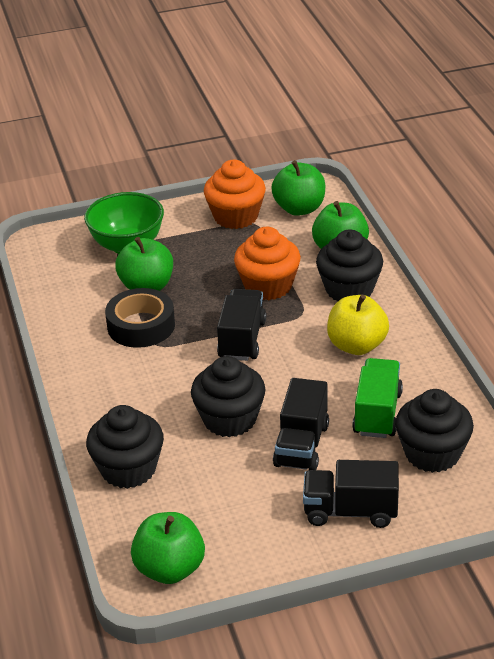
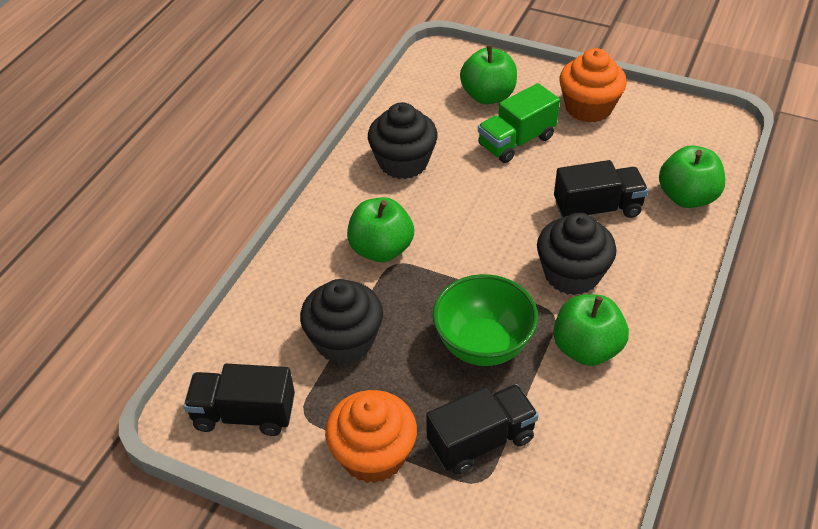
black cupcake: [86,405,164,489] [191,356,266,437] [316,230,383,301] [395,389,474,473] = 4 -> [300,279,383,364] [368,102,438,179] [537,213,617,295] = 3
black tape: [105,288,175,348] = 1 -> none = 0
yellow apple: [327,294,389,355] = 1 -> none = 0

